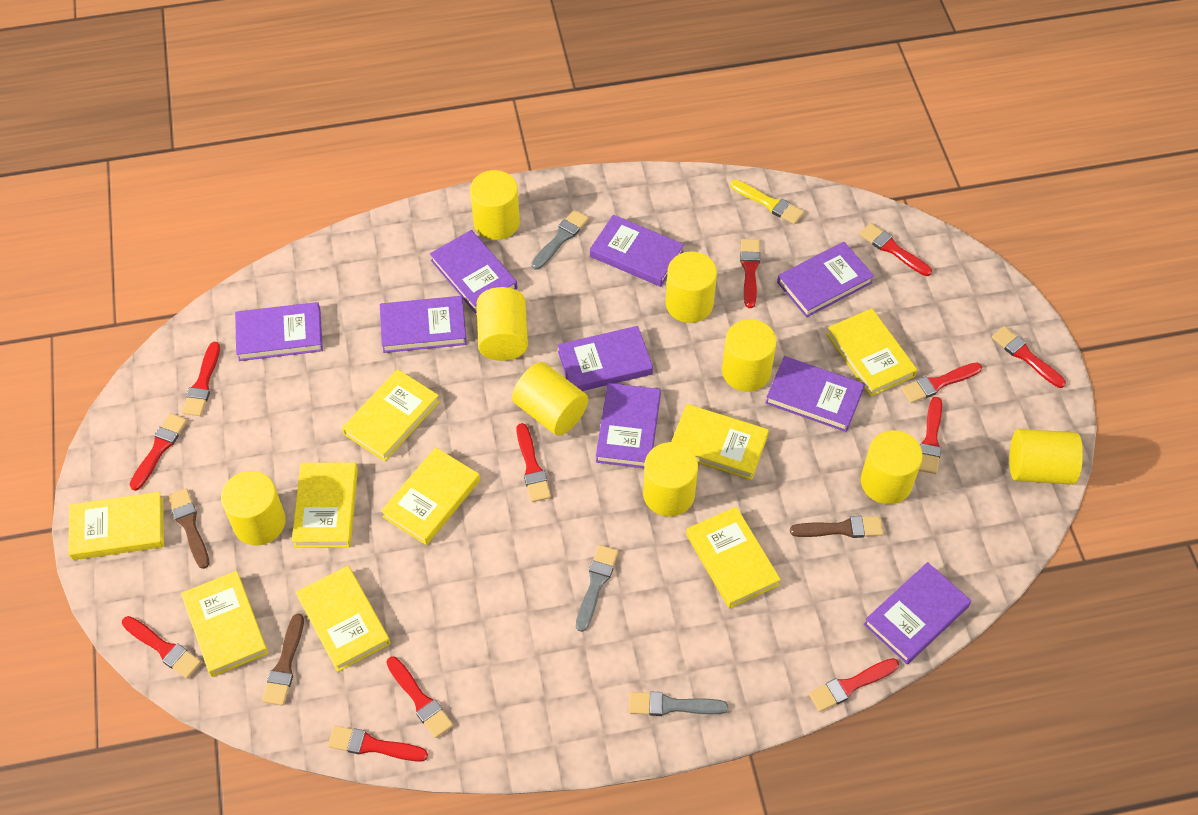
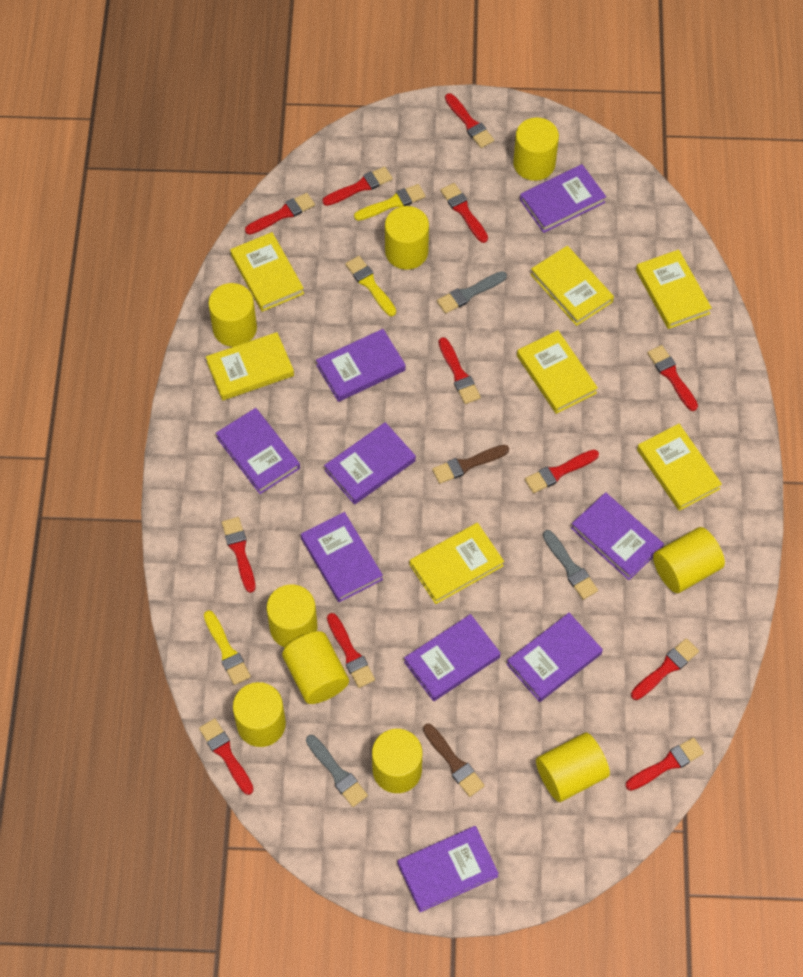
brown brush: [167,488,210,569] [262,613,304,706] [790,516,884,538] = 3 -> [423,724,485,797] [432,445,509,484] = 2
yellow book: [68,492,164,560] [181,571,268,677] [292,462,358,548] [296,566,390,672] [342,369,440,462] [381,447,480,545] [671,404,769,480] [686,507,781,608] [826,308,917,397] = 9 -> [206,332,294,400] [230,232,304,312] [410,523,504,604] [517,330,598,414] [530,246,614,326] [636,250,712,329] [637,424,722,511] = 7
yellow brush: [730,180,804,224] = 1 -> [204,610,251,685] [345,256,396,316] [354,184,426,221] = 3

